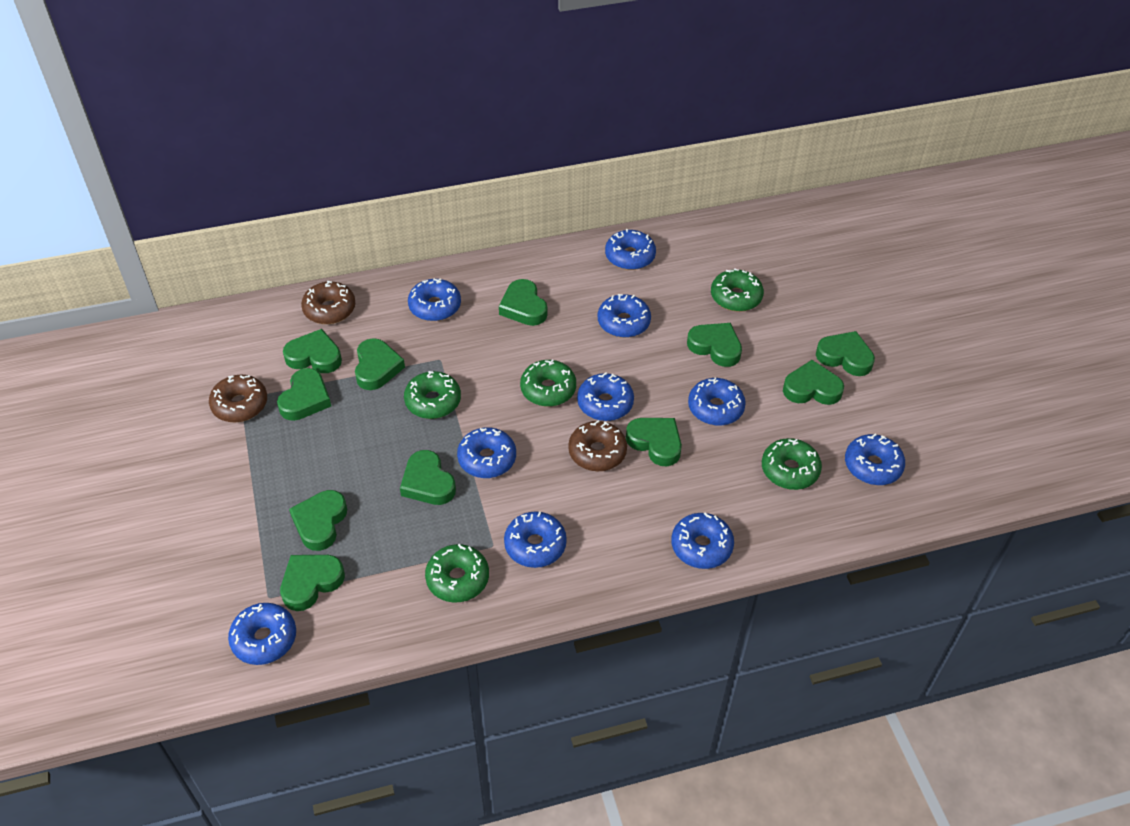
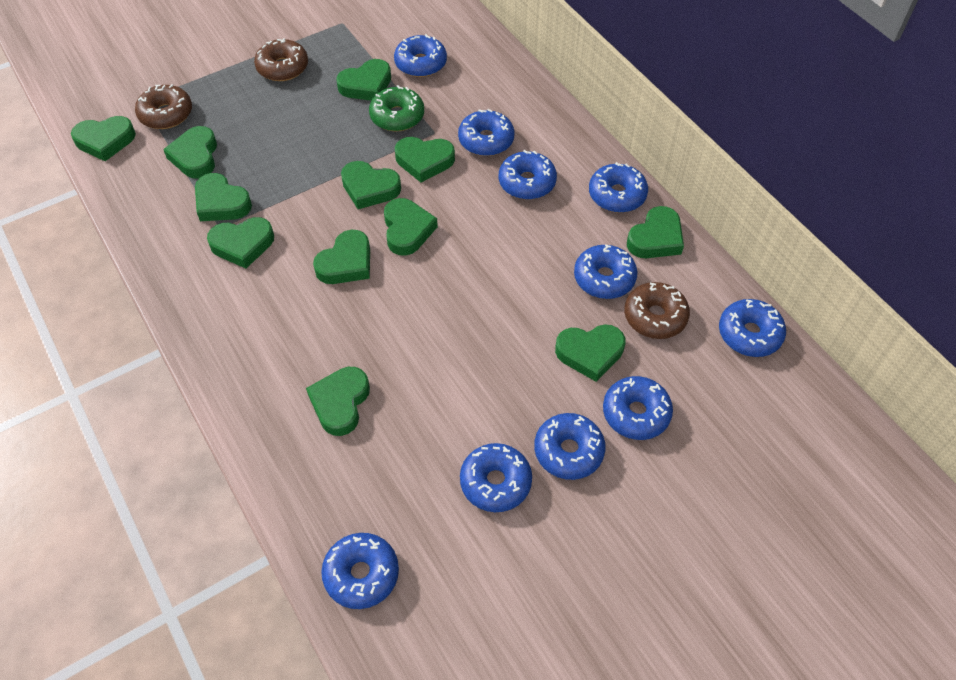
green donut: [404,371,461,419] [425,544,489,602] [520,360,576,407] [711,268,764,312] [762,438,822,490] = 5 -> [369,85,424,131] = 1
green heart: [277,368,331,421] [280,555,345,611] [283,329,342,373] [289,490,347,551] [355,338,405,390] [400,450,456,505] [499,279,547,326] [626,418,682,467] [687,323,742,367] [783,360,844,405] [816,331,875,376] = 11 -> [71,116,136,161] [163,126,217,179] [195,173,252,221] [207,217,274,268] [306,367,370,436] [313,230,370,284] [336,59,391,101] [341,161,401,209] [384,198,438,256] [395,137,455,182] [555,324,625,382] [627,206,684,258] = 12

